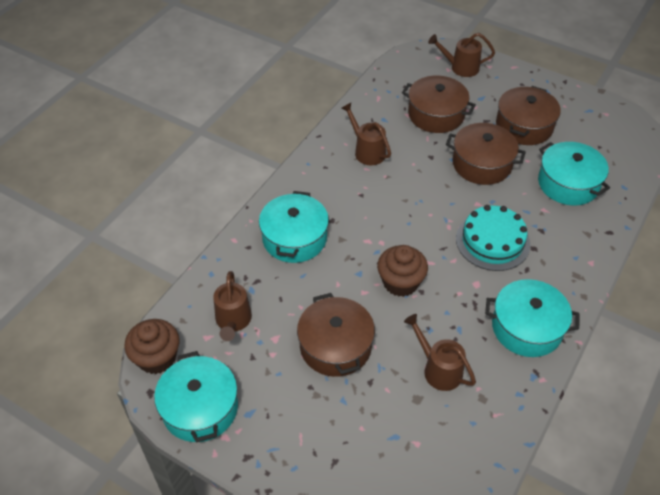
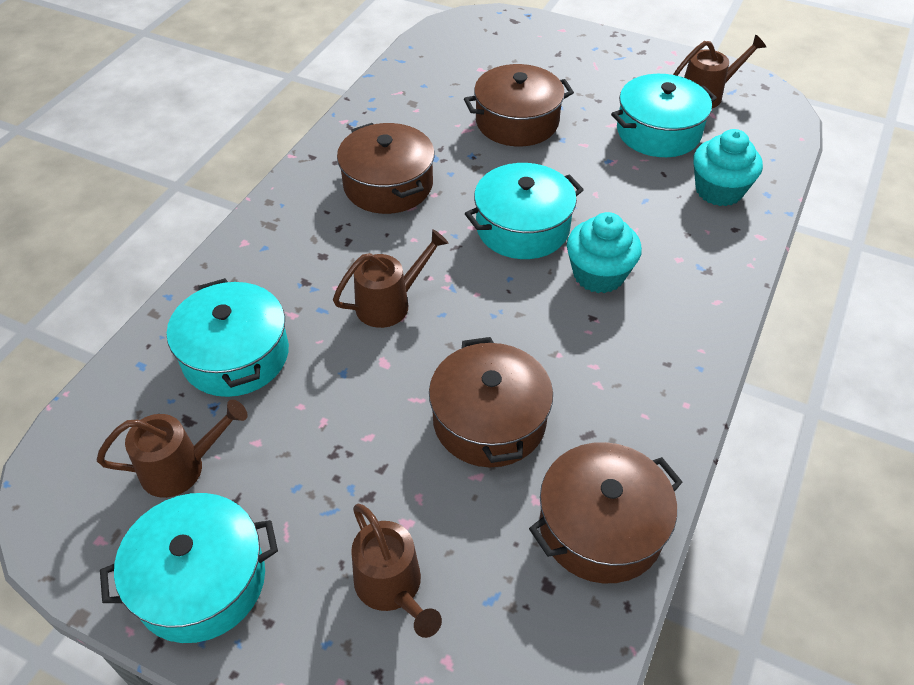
brown cupcake: [124,319,179,374] [377,245,428,297] = 2 -> none = 0
turquoise cake: [456,205,530,271] = 1 -> none = 0
turquoise cupcake: none = 0 -> [567,212,642,293] [693,129,763,206] = 2

